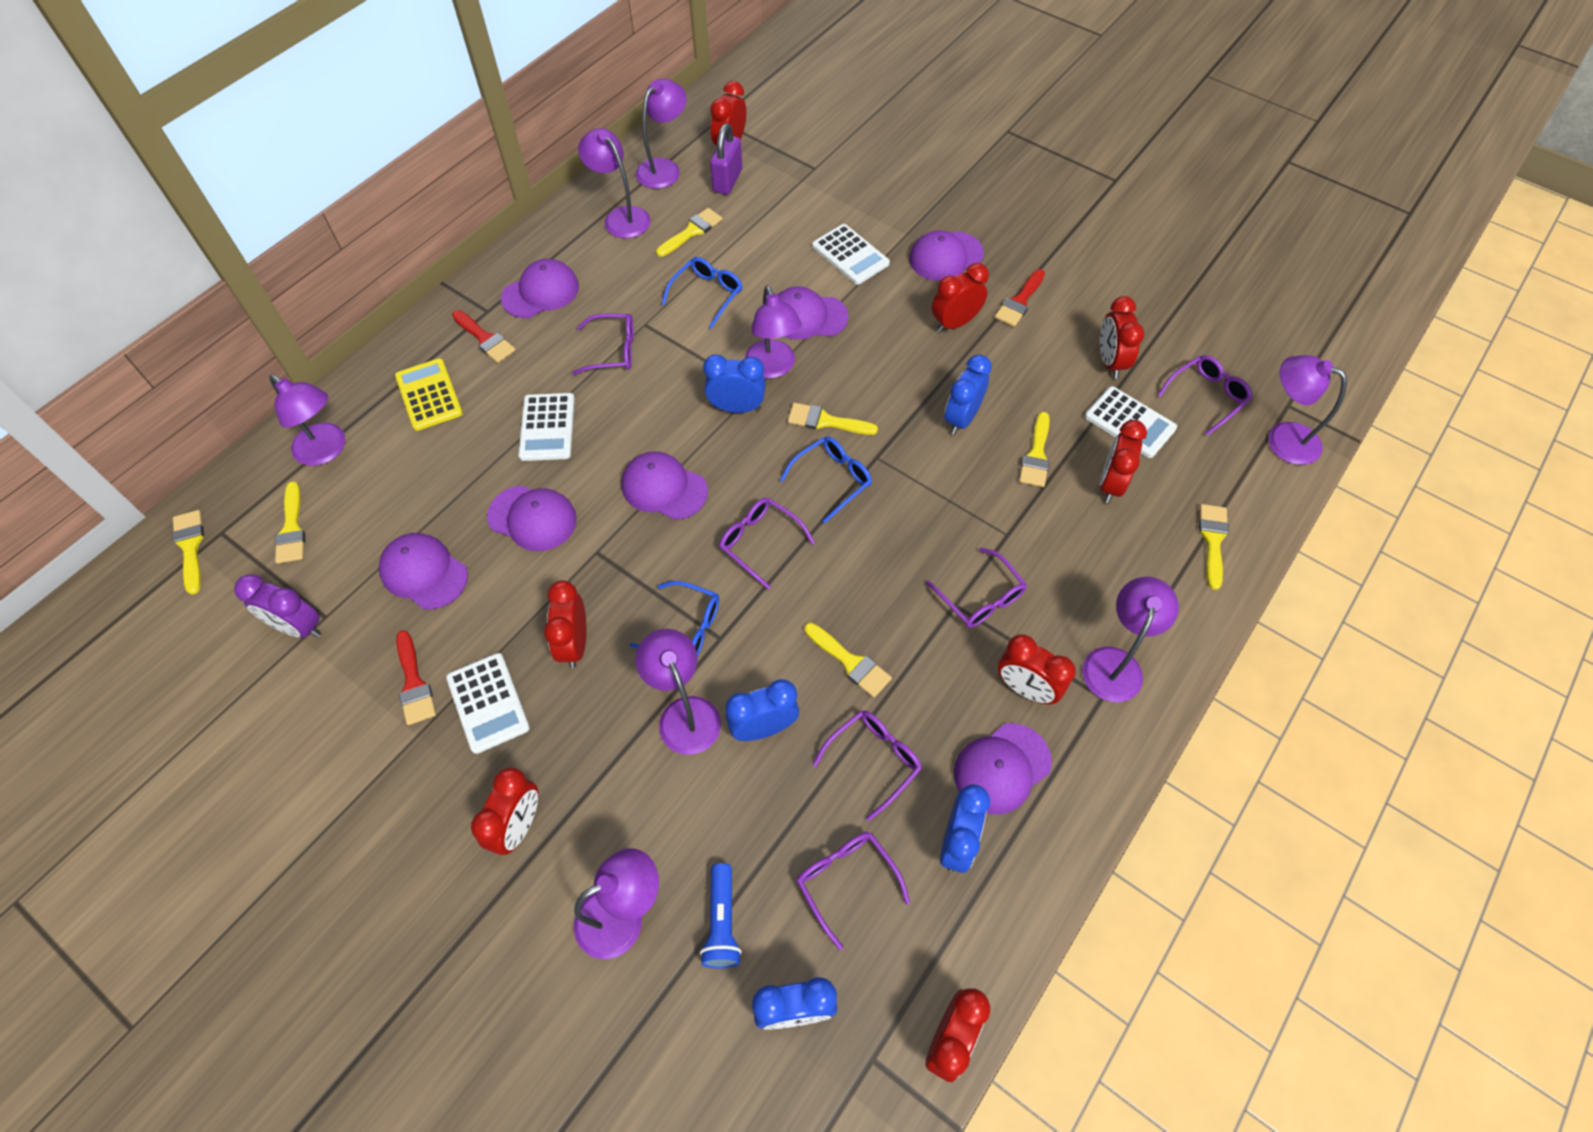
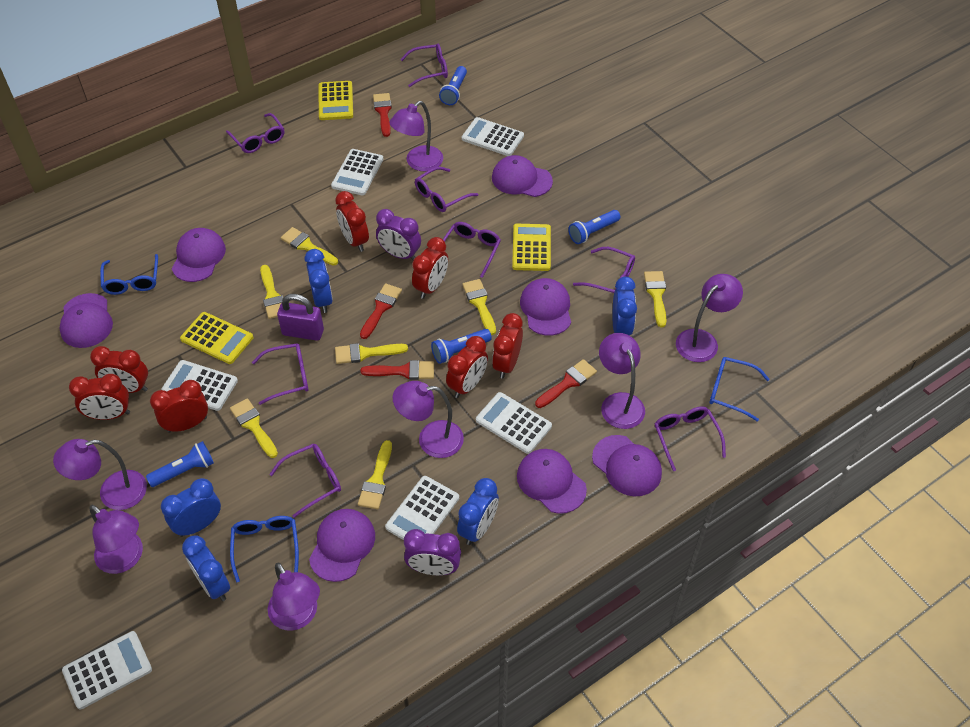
blue flashlight: [700,863,742,968] = 1 -> [146,441,214,487] [431,329,492,364] [439,66,467,105] [568,210,620,244] = 4
purple clock: [234,574,321,638] = 1 -> [376,209,421,260] [404,529,461,576] = 2
purple glasses: [572,314,634,375] [719,498,815,589] [797,832,910,950] [813,710,922,821] [926,548,1027,628] [1158,355,1253,435] = 6 -> [226,113,284,153] [252,343,308,405] [269,444,341,518] [400,44,448,87] [415,167,478,212] [443,222,501,278] [573,247,635,293] [655,407,726,471] = 8
purple lamp: [269,375,345,466] [574,848,659,959] [578,128,650,238] [635,629,721,755] [636,79,686,189] [745,285,802,378] [1082,577,1179,702] [1268,355,1347,465] = 8 -> [53,439,147,510] [89,505,143,574] [268,562,320,631] [389,101,443,172] [393,381,464,458] [599,333,645,429] [676,274,743,362] = 7
red brush: [396,630,436,725] [452,310,516,363] [995,269,1045,327] = 3 -> [360,283,402,339] [361,360,434,380] [373,93,392,137] [535,359,597,408] = 4
red clock: [471,767,538,855] [544,580,586,668] [710,81,746,146] [925,988,990,1082] [932,263,989,333] [998,634,1076,704] [1100,296,1145,379] [1100,420,1147,503] = 8 -> [69,374,130,420] [90,346,148,393] [150,380,208,433] [335,191,369,252] [412,237,448,299] [446,336,488,398] [492,313,523,379] = 7
white calculator: [446,653,530,754] [518,393,575,461] [812,224,890,284] [1085,386,1177,458] = 4 -> [62,631,152,710] [161,360,238,411] [331,149,384,196] [385,476,459,540] [462,117,524,156] [476,392,552,454] = 6
yellow calculator: [395,358,463,431] = 1 -> [180,312,253,364] [319,81,353,120] [512,224,551,271] = 3

